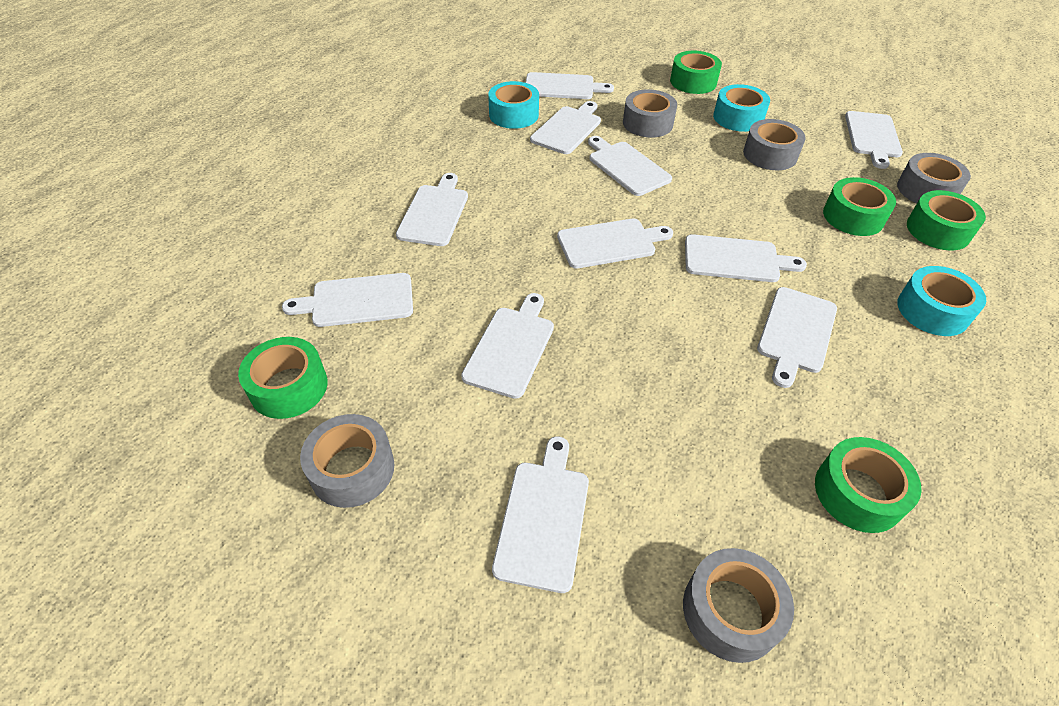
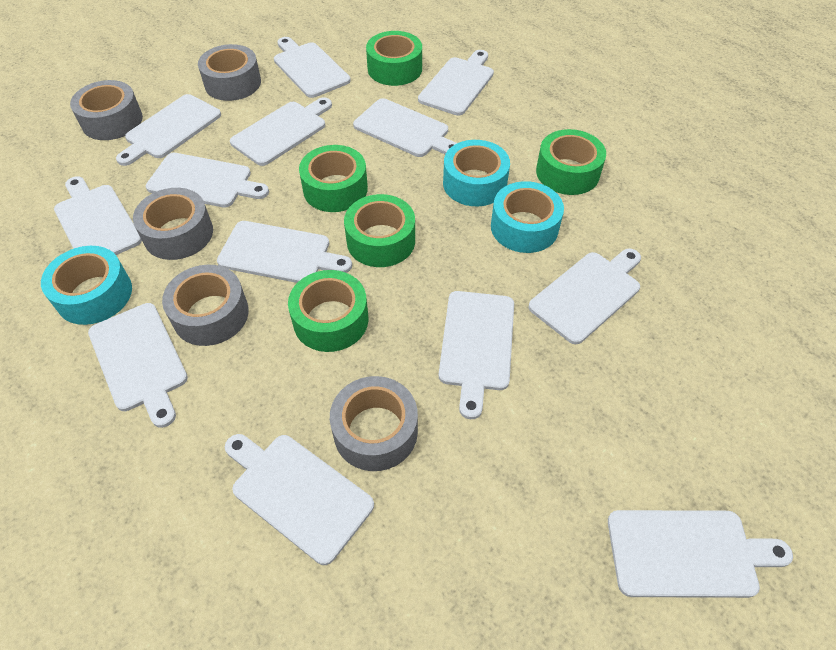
white cutting board: [282,273,413,327] [396,173,468,246] [461,293,554,399] [492,436,589,593] [526,72,614,99] [530,101,601,154] [557,219,673,269] [588,136,672,196] [685,234,807,282] [757,287,837,388] [845,111,903,169] = 11 -> [54,176,142,255] [88,303,188,428] [116,94,221,166] [146,153,269,208] [217,221,352,283] [225,434,374,565] [230,97,332,166] [274,37,351,98] [353,98,457,157] [418,50,494,116] [439,291,514,419] [528,248,641,344] [608,510,793,598] = 13

